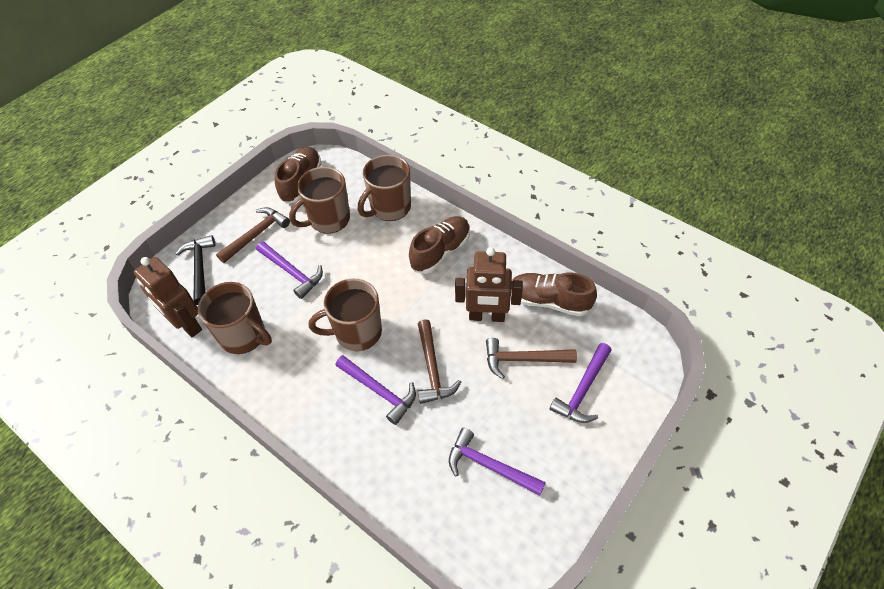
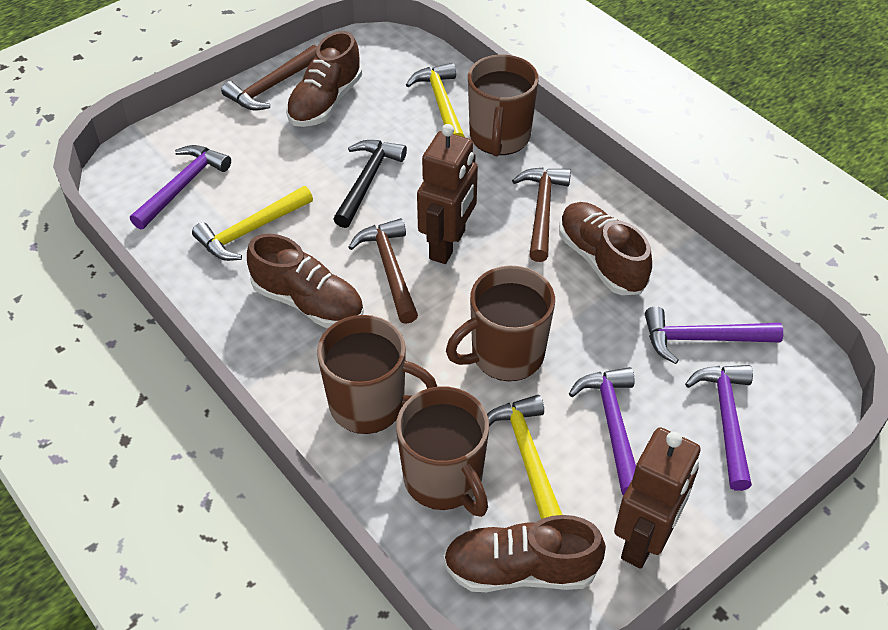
brown shoe: [275,147,322,204] [409,216,470,274] [511,272,597,316] = 3 -> [247,234,364,328] [286,31,362,127] [443,515,606,592] [559,202,652,295] = 4
yellow hammer: none = 0 -> [192,186,313,261] [406,63,465,137] [487,395,562,519] = 3

